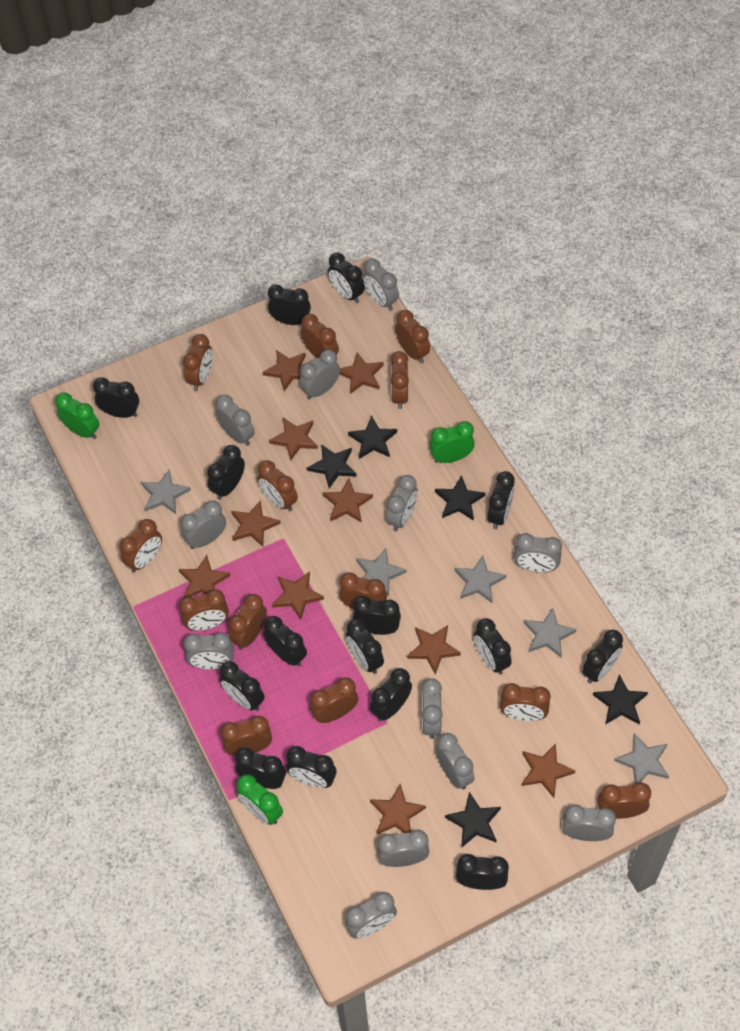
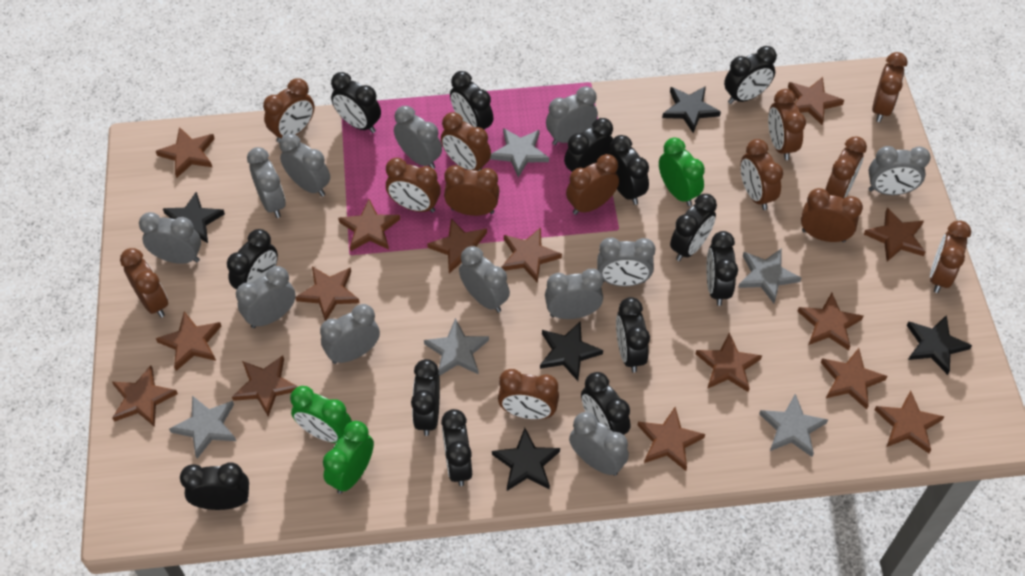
black clock: [93,377,139,418] [207,445,245,500] [220,661,265,711] [235,747,286,789] [263,616,307,667] [268,284,311,325] [286,746,337,788] [328,253,365,303] [346,619,384,674] [353,596,401,635] [370,668,412,721] [456,854,509,890] [474,618,512,675] [487,471,515,529] [582,630,623,683] = 15 -> [180,462,249,510] [227,229,278,290] [331,72,381,133] [411,359,440,436] [441,409,472,486] [450,71,493,130] [564,118,613,172] [581,372,631,435] [608,135,649,205] [616,297,650,373] [670,194,717,261] [706,231,738,306] [724,46,777,104] = 13
brown star: [179,555,230,598] [231,500,281,547] [263,350,306,391] [269,417,318,461] [272,571,324,620] [322,478,373,523] [340,353,384,394] [370,784,426,834] [407,625,461,675] [521,743,575,798] = 10 -> [112,365,178,427] [156,127,215,178] [156,311,221,371] [232,356,298,416] [295,266,360,321] [338,199,400,251] [427,219,487,274] [501,227,562,283] [638,407,705,471] [696,332,762,392] [788,77,844,125] [797,293,863,350] [821,348,888,409] [864,208,925,262] [875,390,945,453] = 15

